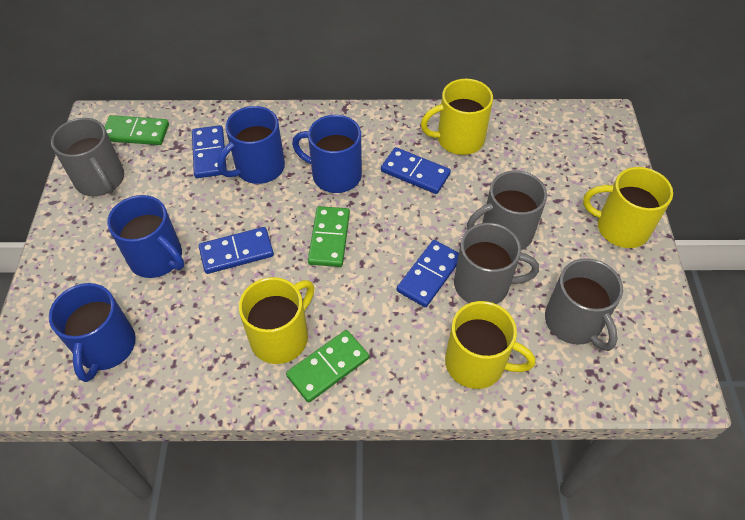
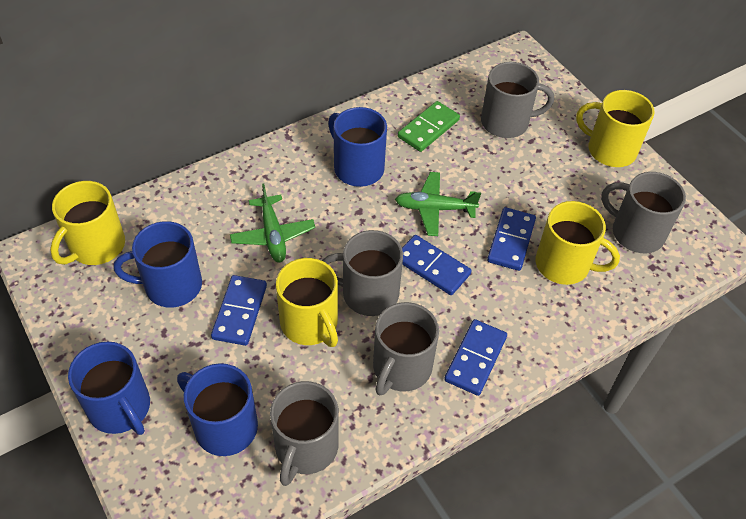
green domino: [105,115,169,145] [286,330,369,403] [308,206,350,267] = 3 -> [398,101,460,152] = 1
green plane: none = 0 -> [230,184,315,263] [395,172,481,236] = 2
grey mug: [51,118,124,196] [454,223,539,304] [467,171,547,250] [545,258,623,351] = 4 -> [270,381,339,486] [322,230,403,316] [373,302,439,396] [481,62,554,138] [601,172,686,253] = 5

